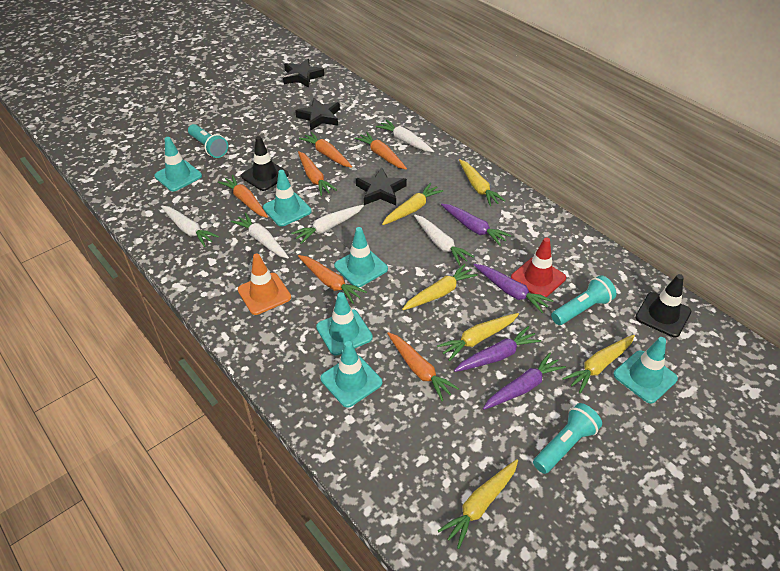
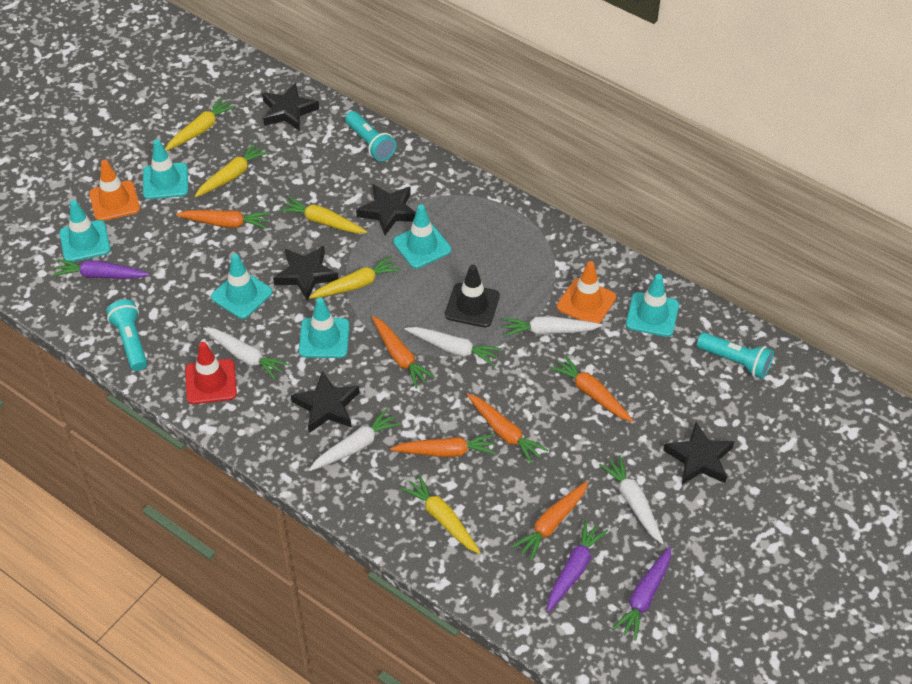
black star: [283,59,324,88] [295,98,340,131] [356,168,407,205] = 3 -> [262,83,319,131] [273,246,338,301] [291,371,360,433] [356,184,416,235] [663,422,734,485] = 5
black traffic cone: [241,136,289,191] [635,274,691,337] = 2 -> [445,265,500,327] = 1
orange traffic cone: [238,253,291,315] = 1 -> [89,160,140,221] [557,261,616,324] = 2
purple carrot: [441,204,511,246] [454,326,541,372] [474,264,553,313] [483,353,566,410] = 4 -> [52,259,150,279] [547,520,608,612] [612,546,671,641] = 3
yellow carrot: [382,183,443,225] [402,264,478,310] [437,313,519,361] [438,459,518,549] [459,159,506,206] [562,335,635,393] = 6 -> [165,97,236,151] [195,142,269,197] [279,196,367,233] [309,256,401,299] [401,475,481,554] = 5

